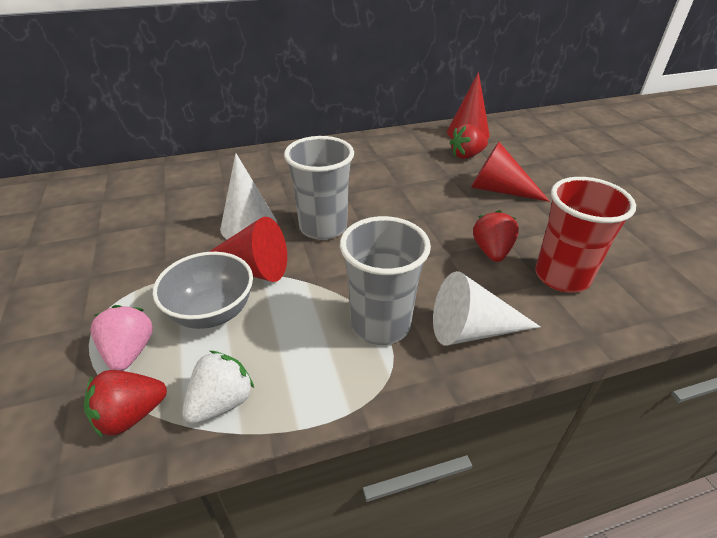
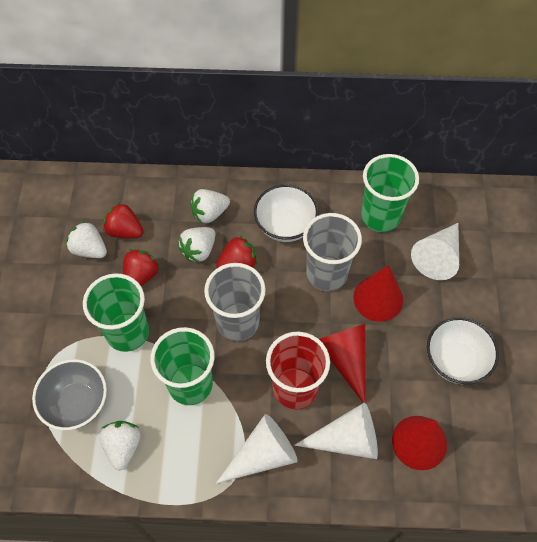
green cup: none = 0 -> [83,273,149,352] [150,327,215,405] [361,154,419,232] = 3
pink strawberry: [91,305,153,371] = 1 -> none = 0
white bowl: none = 0 -> [254,184,319,242] [427,317,499,384] = 2
white cone: [220,153,277,240] [433,271,540,345] = 2 -> [216,414,298,484] [294,403,378,459] [411,223,459,280] = 3
white strawberry: [183,351,254,424] = 1 -> [66,221,107,258] [99,421,141,470] [178,227,215,263] [190,189,230,223] = 4

